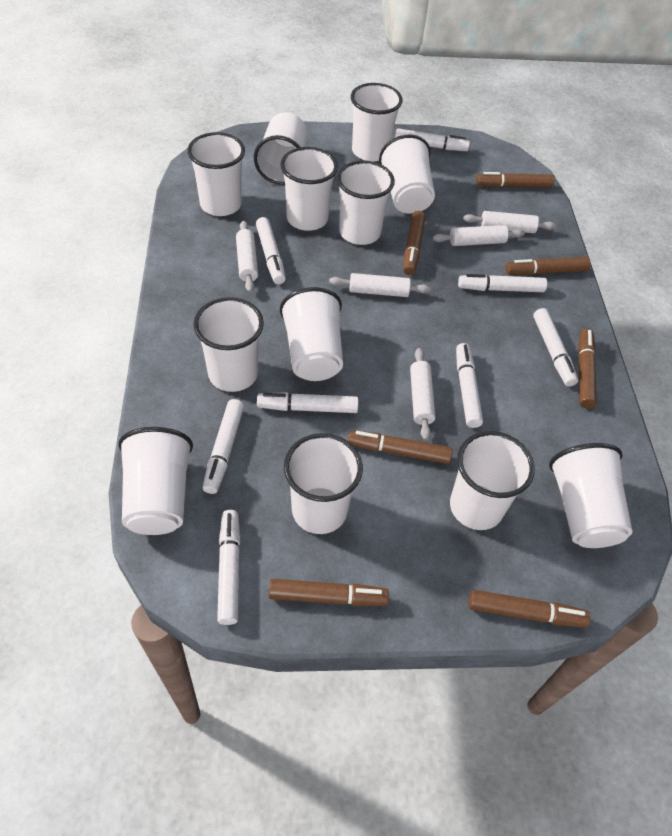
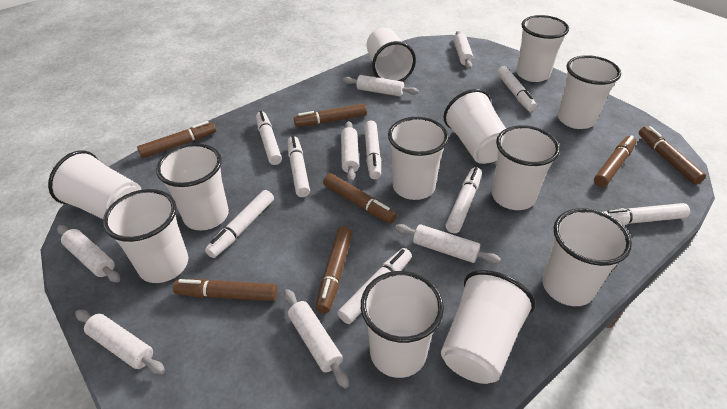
white rolling pin: [236,221,258,292] [329,273,430,297] [410,348,435,441] [433,225,525,246] [463,211,556,233] = 5 -> [57,225,120,282] [75,310,165,374] [284,289,349,389] [341,121,359,182] [343,75,419,96] [395,224,501,264] [454,31,474,69] = 7

